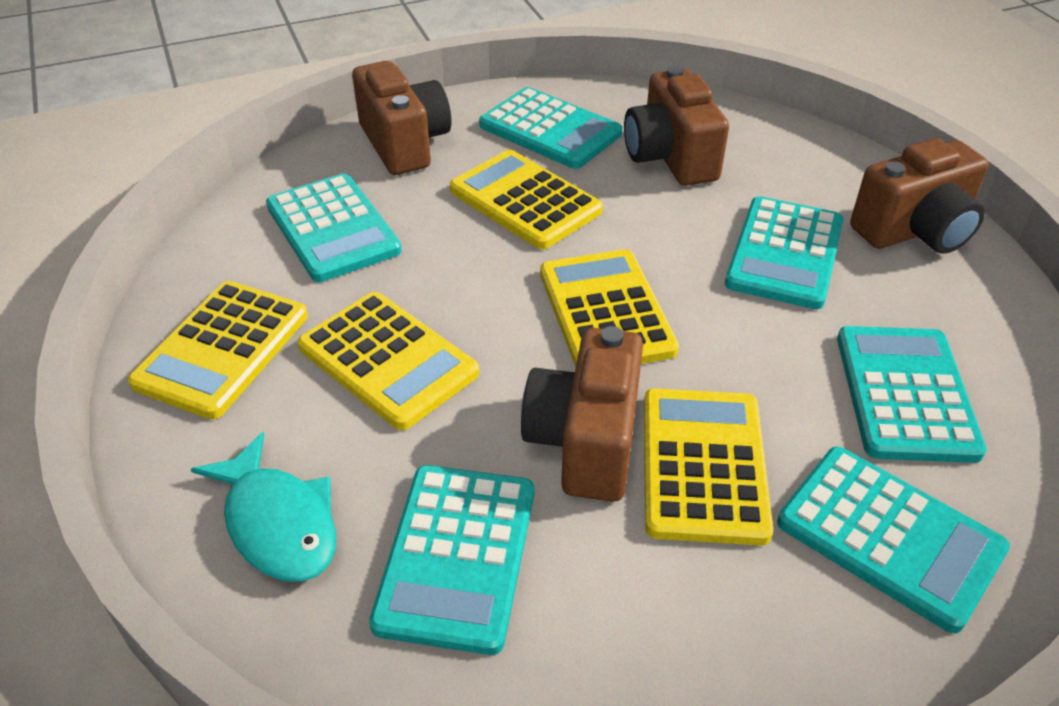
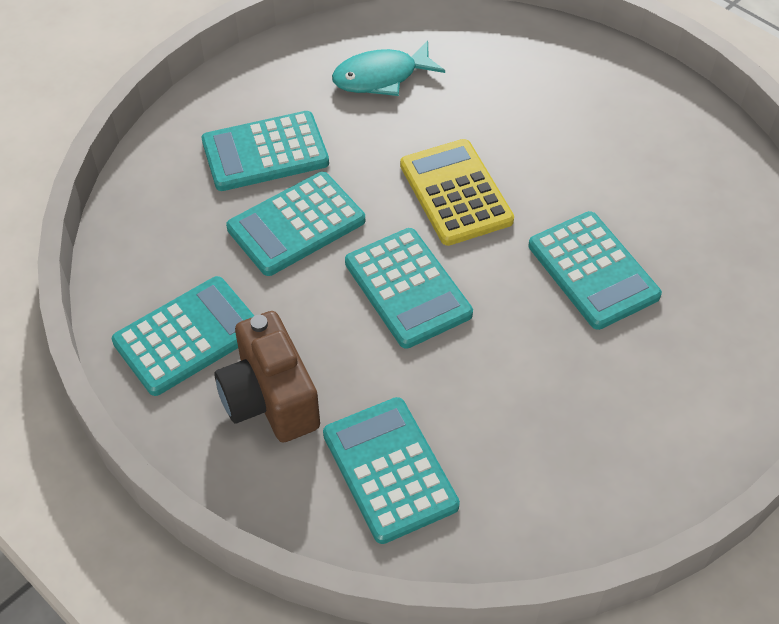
brown camera: [352,61,451,175] [521,326,643,502] [624,66,729,186] [850,138,989,254] = 4 -> [214,311,320,442] = 1
yellow calculator: [128,281,308,419] [298,292,479,430] [450,150,603,249] [540,249,679,367] [644,388,773,546] = 5 -> [400,139,514,246] = 1

